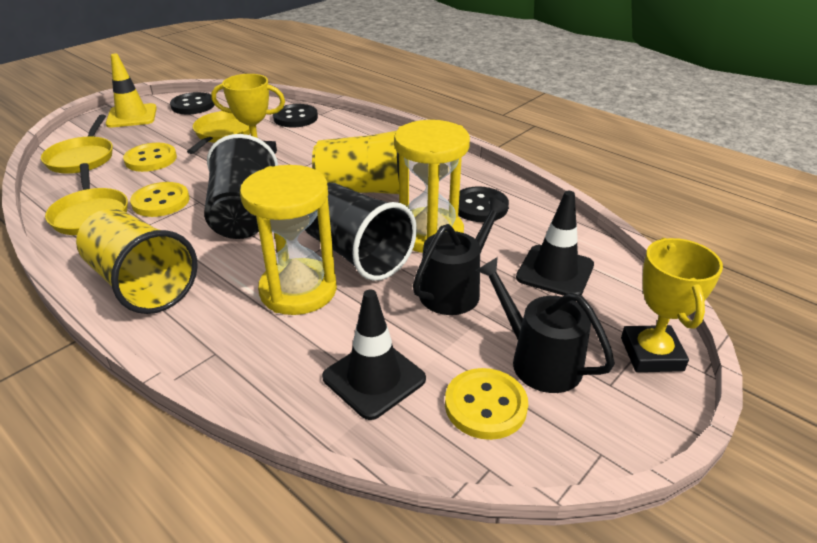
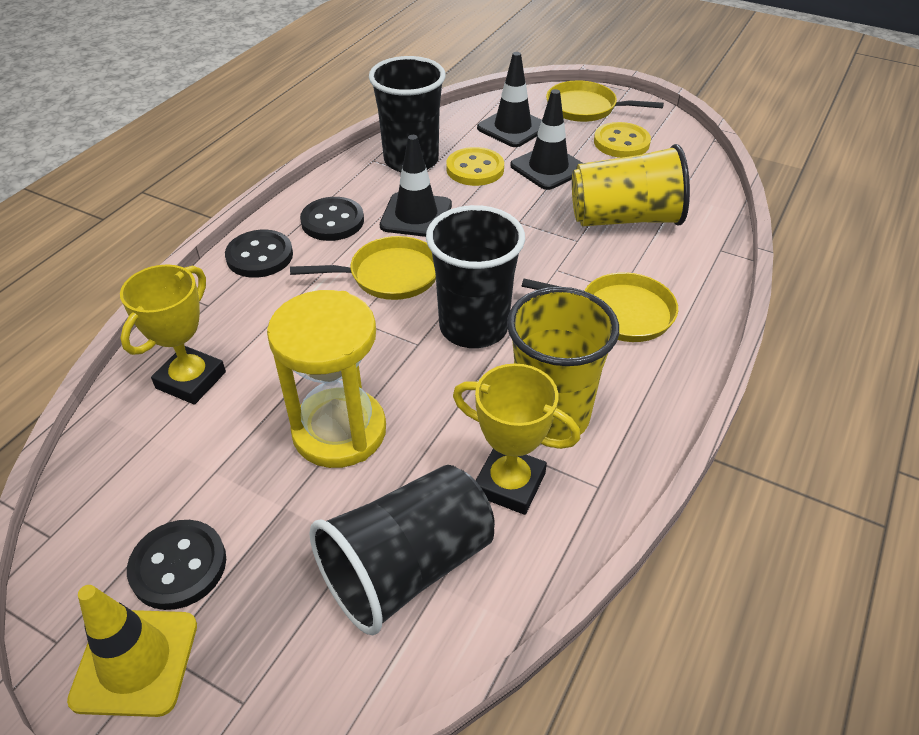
black cup: [204,134,278,239] [305,182,417,281] = 2 -> [309,465,495,635] [369,56,446,172] [426,205,525,348] = 3
black traffic cone: [322,290,426,420] [516,191,594,296] = 2 -> [380,135,452,237] [477,52,542,147] [510,89,582,190] = 3
black watering can: [413,197,509,315] [476,257,615,393] = 2 -> none = 0
yellow button: [123,143,177,172] [130,182,190,217] [445,368,528,440] = 3 -> [446,147,504,186] [594,122,651,158] = 2
yellow hourglass: [240,165,337,315] [394,120,470,253] = 2 -> [267,290,386,468] = 1

